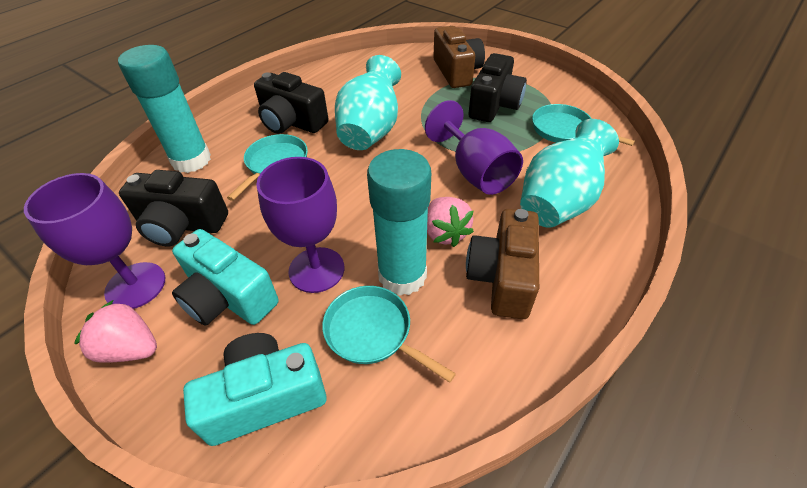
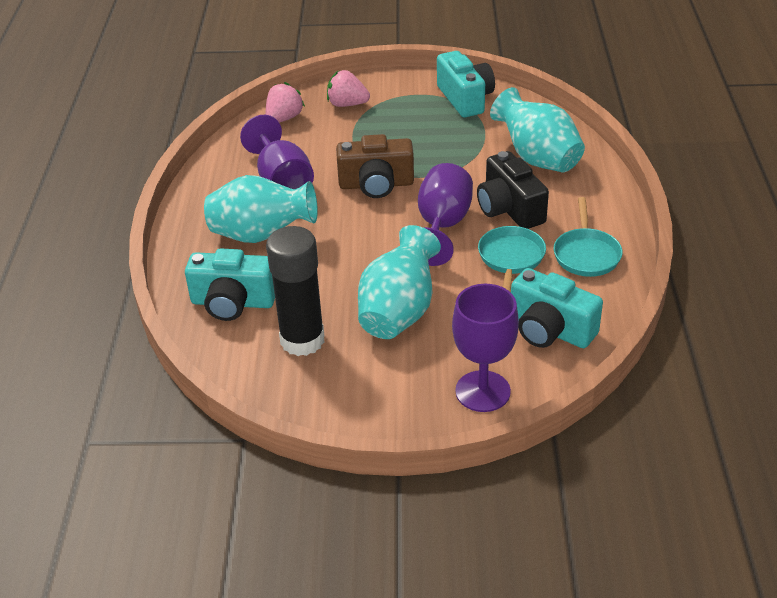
black camera: [119,170,228,246] [254,72,329,134] [468,53,527,122] = 3 -> [477,151,549,229] = 1
black glue stick: none = 0 -> [266,226,325,356] = 1
brown camera: [433,26,485,88] [466,209,539,320] = 2 -> [336,134,414,198] = 1
turquoise camera: [172,229,279,326] [183,333,327,446] = 2 -> [185,248,275,321] [437,51,495,117] [511,268,603,348] = 3
turquoise glue stick: [118,45,211,173] [367,149,431,296] = 2 -> none = 0
turquoise pan: [227,134,308,201] [322,286,456,383] [532,104,635,146] = 3 -> [478,226,546,292] [554,197,623,277] = 2
turquoise vase: [335,55,401,150] [520,119,619,227] = 2 -> [204,175,318,243] [358,225,441,339] [490,87,585,172] = 3

